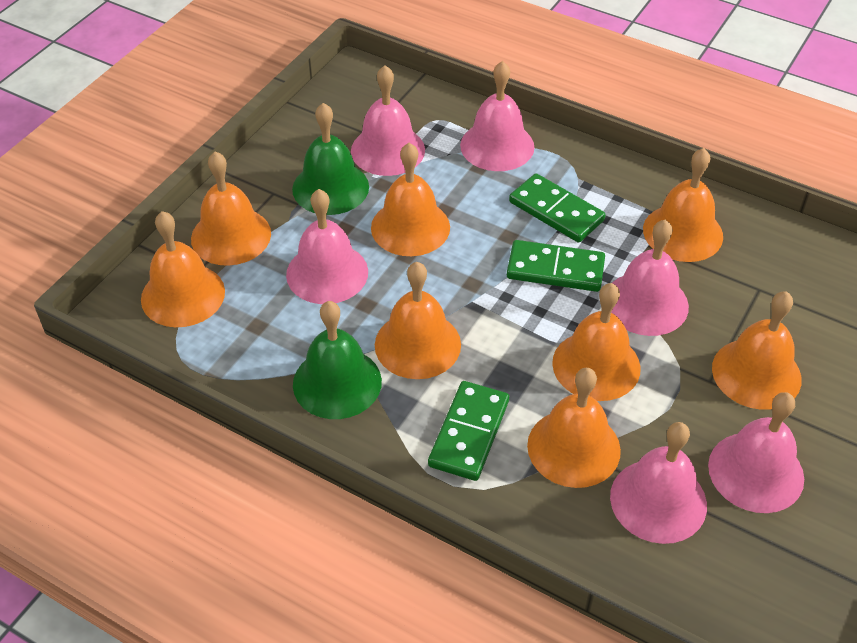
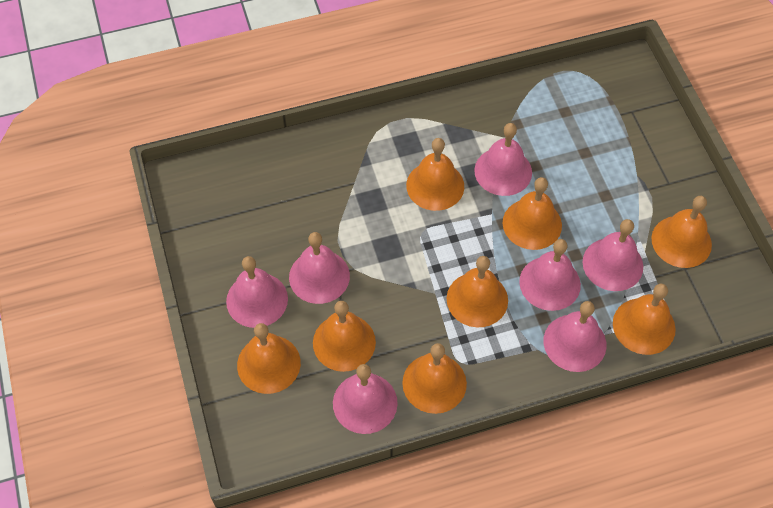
green bell: [292,103,369,215] [293,301,382,419] = 2 -> none = 0
green domino: [428,381,509,481] [507,240,605,292] [509,173,606,243] = 3 -> none = 0
pink bell: [286,189,368,304] [351,65,425,176] [460,61,535,171] [610,422,707,544] [611,220,689,336] [708,392,804,513] = 6 -> [226,256,288,328] [289,232,350,304] [333,364,398,434] [474,123,532,196] [519,239,581,311] [543,301,606,372] [583,219,643,291] = 7

